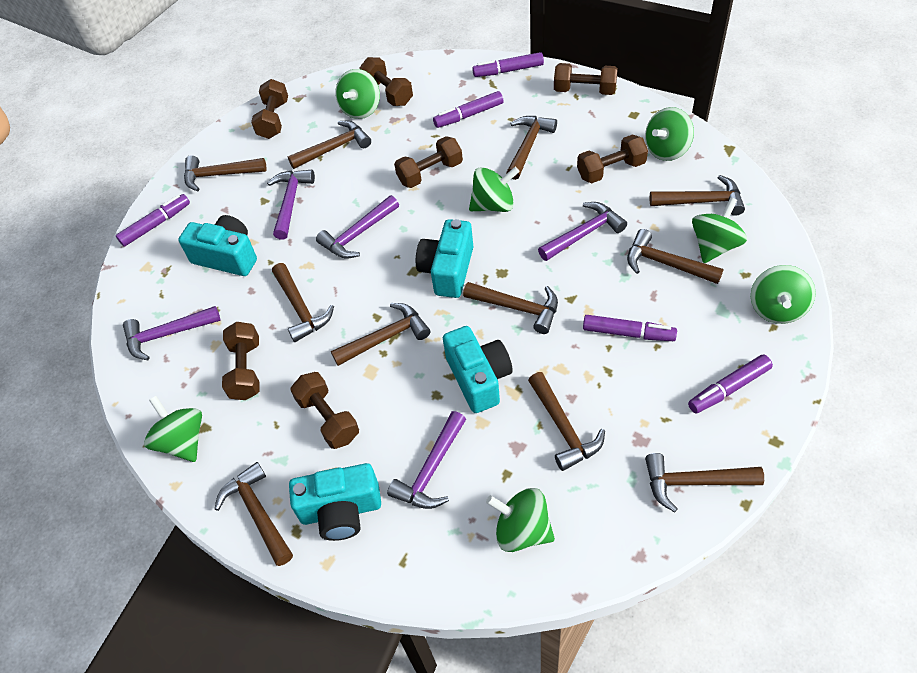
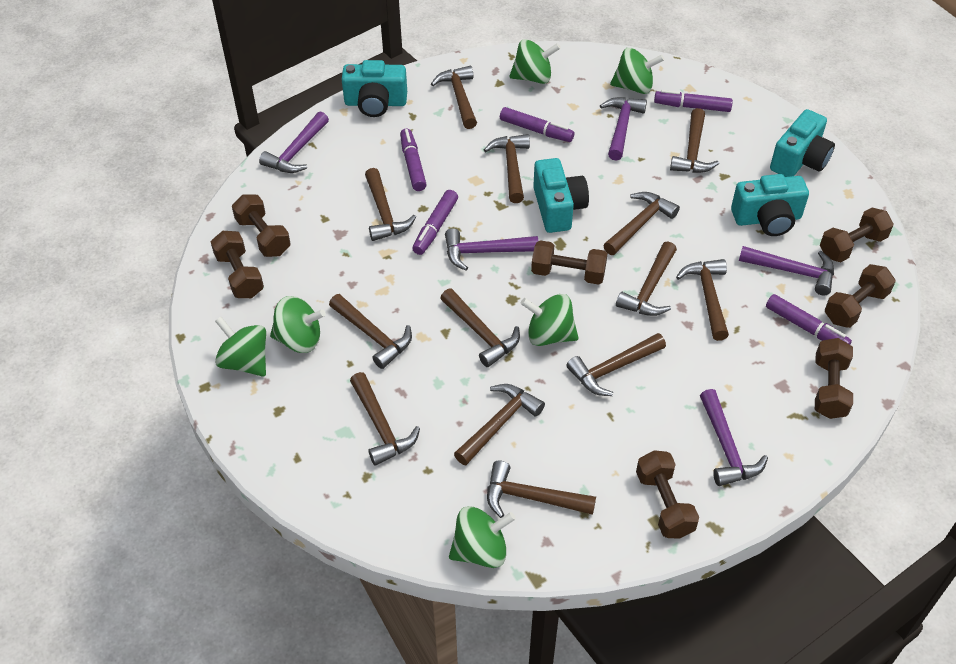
brown hammer: [184,155,267,192] [215,462,293,566] [272,263,334,342] [287,121,371,169] [331,303,430,366] [463,282,558,334] [506,116,557,180] [528,372,605,471] [627,229,724,284] [645,453,764,512] [650,175,745,216] = 11 -> [329,294,412,369] [350,372,420,466] [365,168,416,241] [431,66,477,129] [440,288,520,367] [454,384,545,465] [484,134,530,203] [487,460,596,518] [566,333,666,396] [603,192,680,255] [616,242,677,316] [670,108,719,173] [676,259,729,341] = 13
green spinning top: [144,396,202,462] [335,69,380,119] [469,167,520,212] [486,488,555,552] [645,107,694,161] [692,197,747,263] [751,265,816,324] = 7 -> [215,316,266,377] [270,296,326,353] [449,506,516,568] [510,39,560,84] [521,294,579,346] [610,48,664,94] = 6

